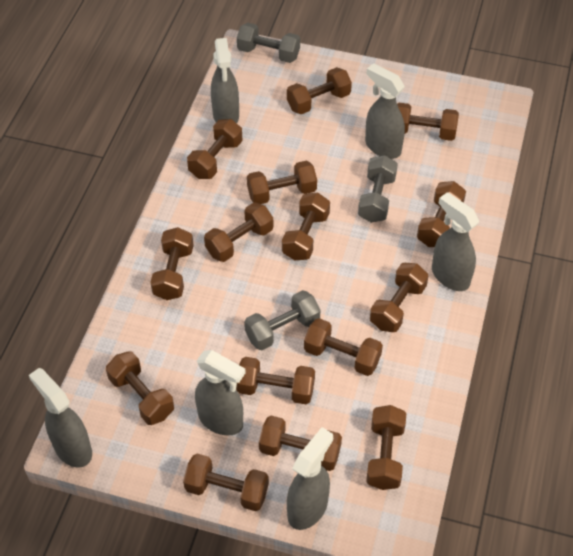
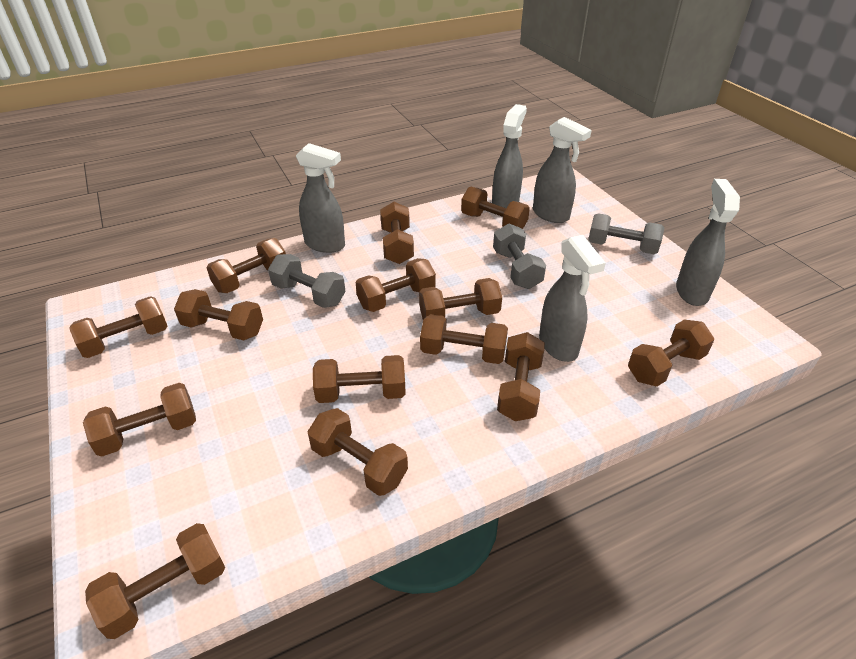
brown dumbbell: [106,351,174,425] [150,227,194,300] [183,454,269,511] [187,119,243,179] [204,202,273,262] [236,357,315,404] [247,161,317,204] [259,416,342,471] [282,193,330,261] [287,67,352,114] [304,318,383,376] [366,405,406,490] [370,263,428,332] [397,103,459,141] [417,181,466,247] = 15 -> [69,296,168,358] [83,383,196,456] [85,523,225,639] [174,289,263,340] [206,238,286,293] [307,408,408,496] [313,355,406,403] [356,258,436,312] [380,202,414,264] [419,278,502,320] [420,314,508,364] [461,187,530,229] [497,332,545,421] [628,320,714,387] = 14
grey spray bottle: [29,368,92,467] [195,350,246,435] [211,38,239,123] [287,427,333,530] [365,63,405,159] [432,192,479,291] = 6 -> [296,143,345,253] [492,104,527,208] [533,117,592,223] [539,235,606,362] [676,179,740,306] = 5

